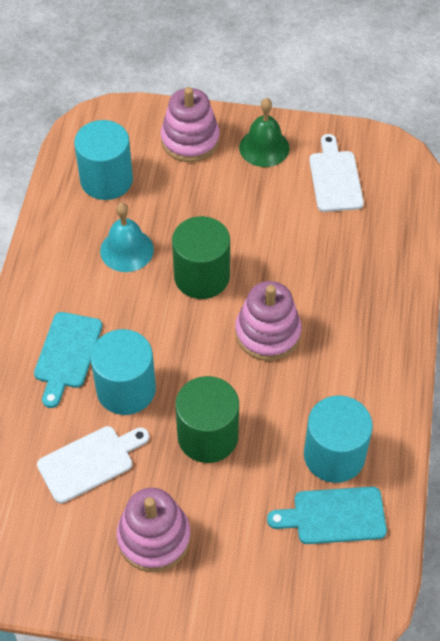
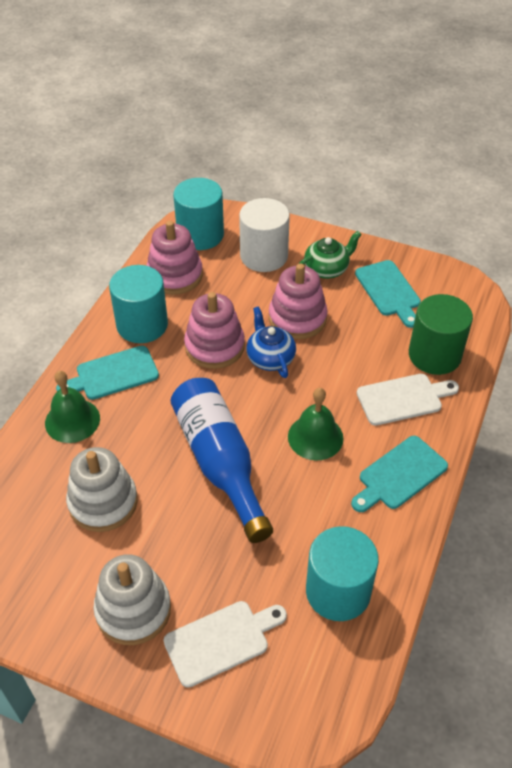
blue bottle: none = 0 -> [171,378,273,543] = 1
blue teapot: none = 0 -> [246,306,296,378] = 1
green bell: [239,98,290,167] = 1 -> [45,371,100,443] [288,388,344,461] = 2
green cylinder: [172,216,230,299] [175,376,239,463] = 2 -> [409,294,473,375] = 1
green teapot: none = 0 -> [299,231,362,279] = 1
turquoise bell: [100,203,154,272] = 1 -> none = 0
turquoise cutting board: [34,312,102,408] [267,486,387,544] = 2 -> [56,346,159,400] [351,436,448,512] [355,260,421,328] = 3
white cylinder: none = 0 -> [239,198,290,272] = 1
white stacking toy: none = 0 -> [66,447,138,532] [93,554,171,645] = 2

